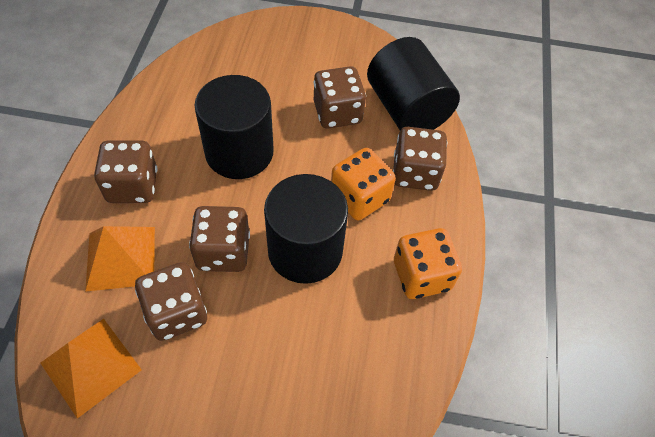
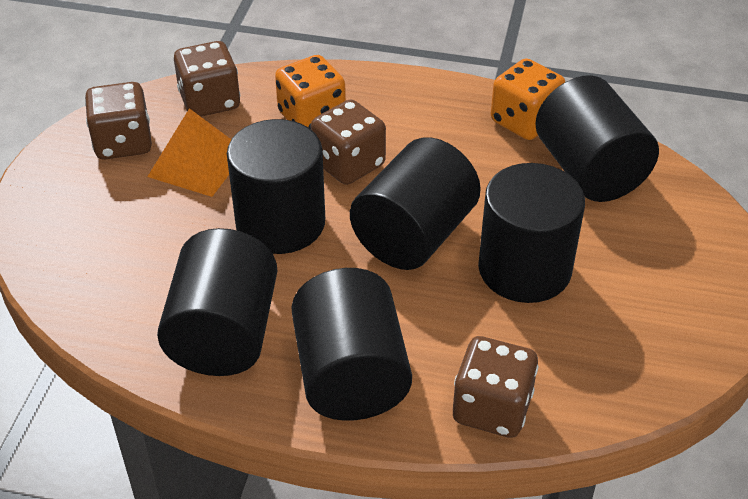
black cylinder: [195,75,274,179] [264,174,348,284] [367,37,460,131] = 3 -> [157,228,277,376] [227,119,325,254] [291,268,412,421] [350,137,481,270] [478,163,585,303] [535,75,659,202] = 6
brown dice: [94,140,157,203] [135,262,207,341] [189,206,250,272] [314,66,366,129] [393,127,447,191] = 5 -> [85,82,152,160] [174,41,240,117] [311,100,386,185] [453,336,538,438] = 4
orange pyramid: [40,319,142,419] [85,226,155,292] = 2 -> [147,108,232,197] = 1

